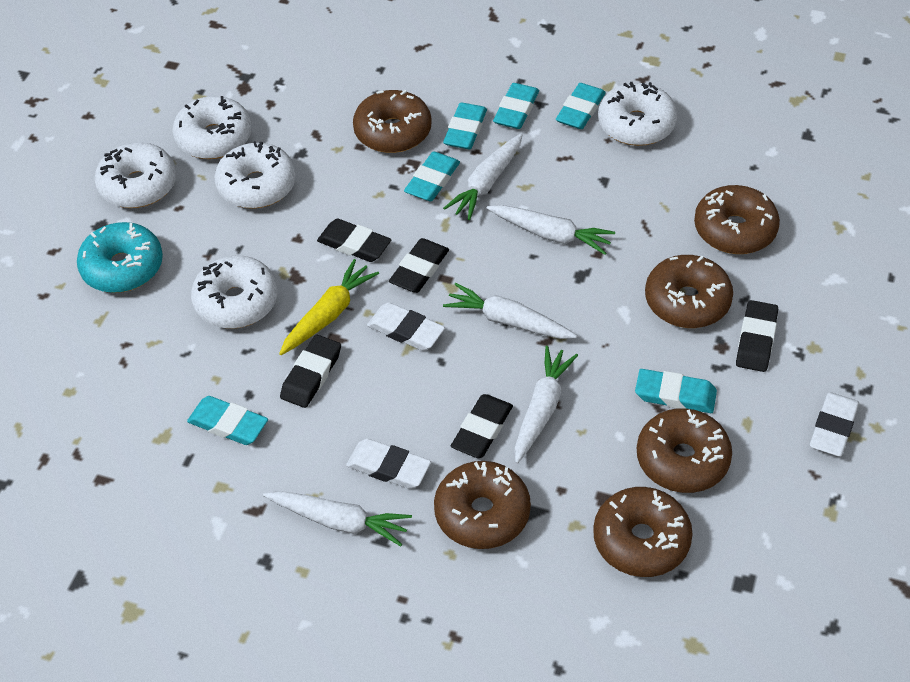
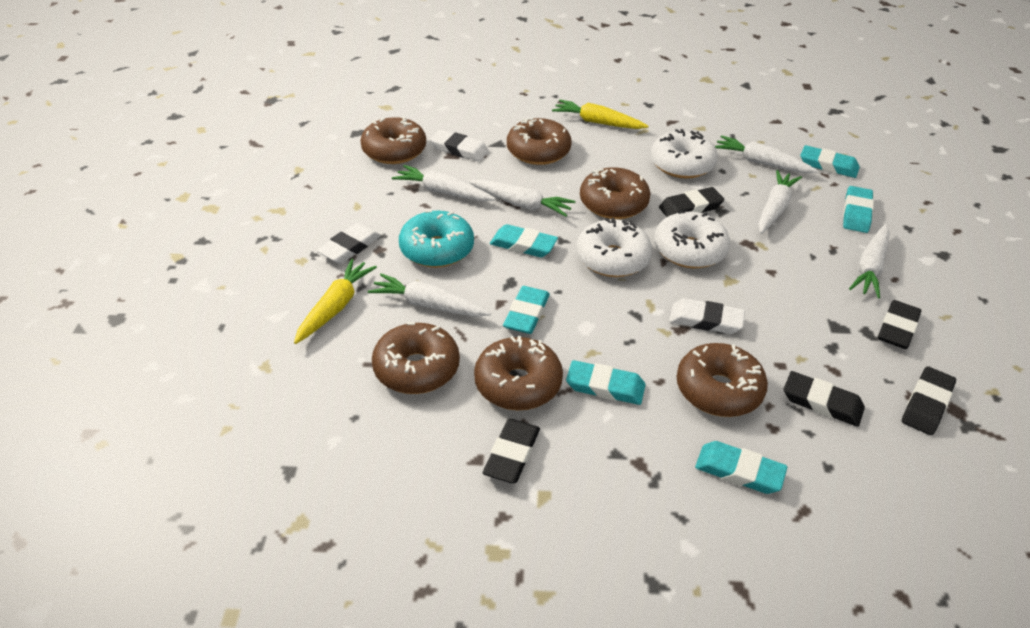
white carrot: [263,491,412,546] [443,133,523,220] [443,283,577,339] [487,205,615,255] [515,346,578,464] = 5 -> [368,273,491,317] [392,165,495,201] [469,180,575,217] [715,135,818,173] [758,170,802,234] [849,224,890,298] = 6
white donut: [95,143,177,208] [172,96,252,159] [191,256,278,329] [214,141,296,209] [598,82,677,146] = 5 -> [576,218,652,277] [651,129,718,179] [654,211,730,268] = 3
yellow carrot: [279,259,379,355] = 1 -> [294,259,377,344] [552,100,648,129] = 2

